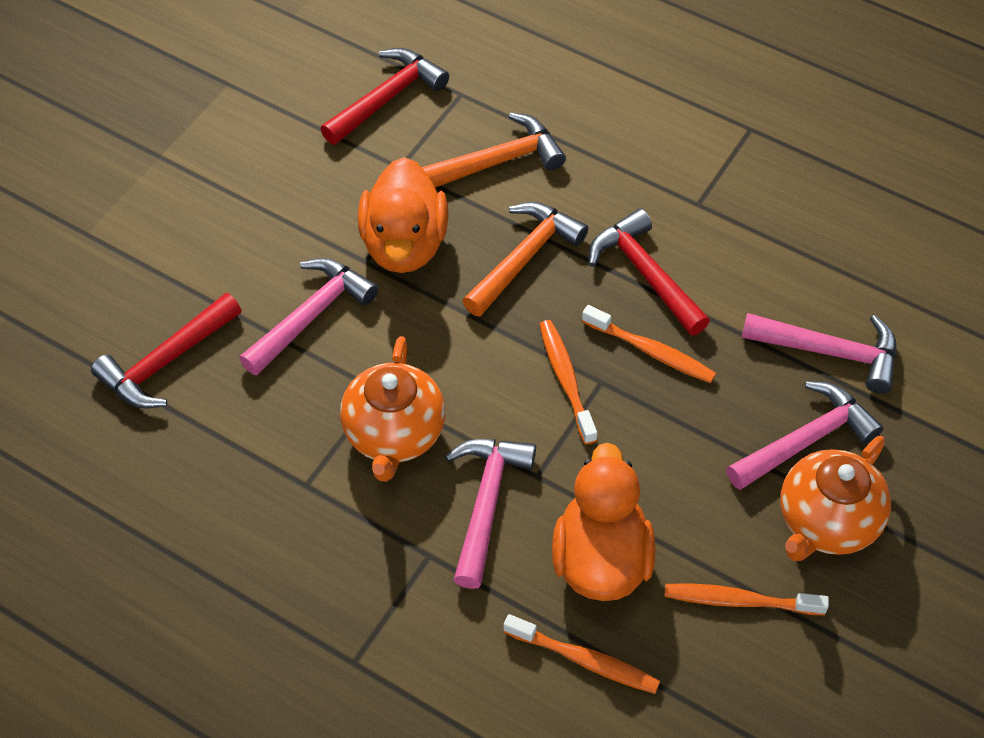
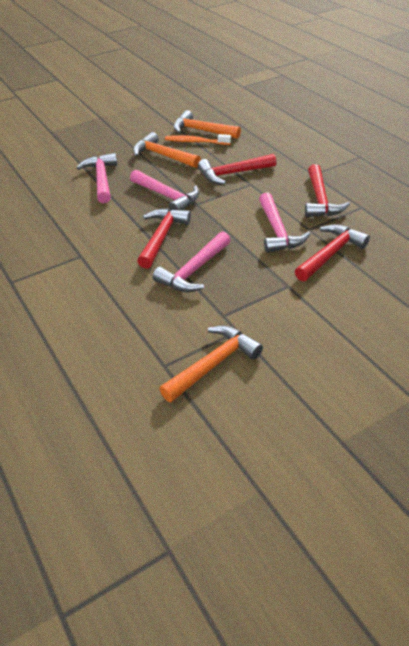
orange duck: [358,157,449,273] [552,443,656,601] = 2 -> none = 0
orange hammer: [422,112,566,188] [463,202,588,317] = 2 -> [133,132,201,168] [160,326,263,402] [173,110,241,139] = 3
orange teapot: [340,336,445,482] [780,436,891,561] = 2 -> none = 0
orange toothbrush: [503,614,660,694] [539,320,597,444] [582,305,716,383] [664,583,829,615] = 4 -> [165,134,231,145] = 1
red hammer: [91,293,242,409] [321,48,449,145] [589,208,710,336] = 3 -> [137,208,191,269] [198,154,277,185] [295,224,370,282] [305,164,350,217] = 4

